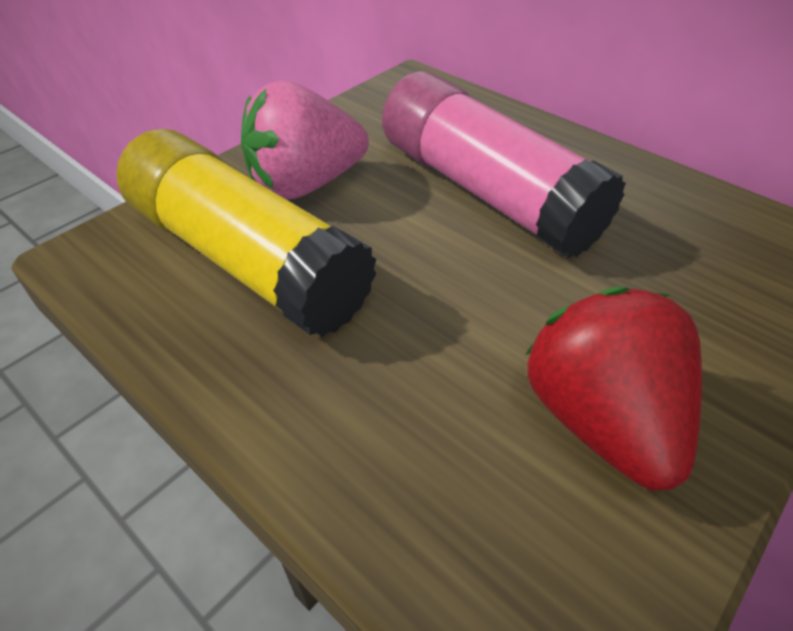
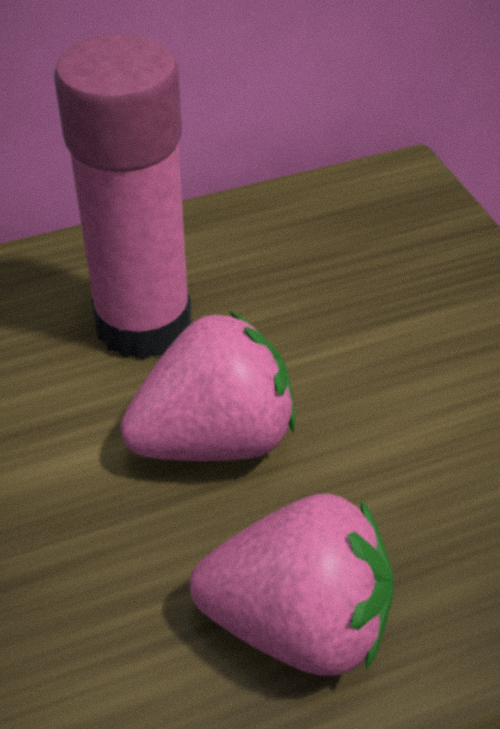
pink strawberry: [241,80,369,199] = 1 -> [120,311,296,461] [190,494,394,676] = 2
red strawberry: [525,286,702,491] = 1 -> none = 0
yellow glue stick: [116,129,376,337] = 1 -> none = 0

